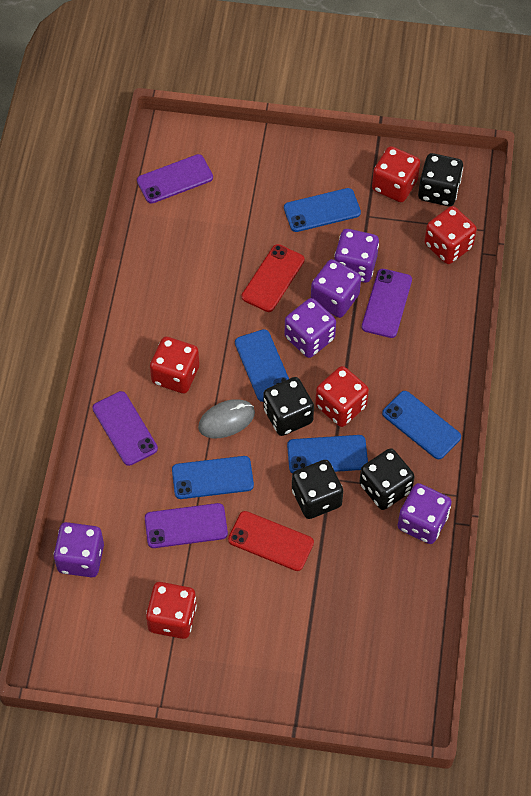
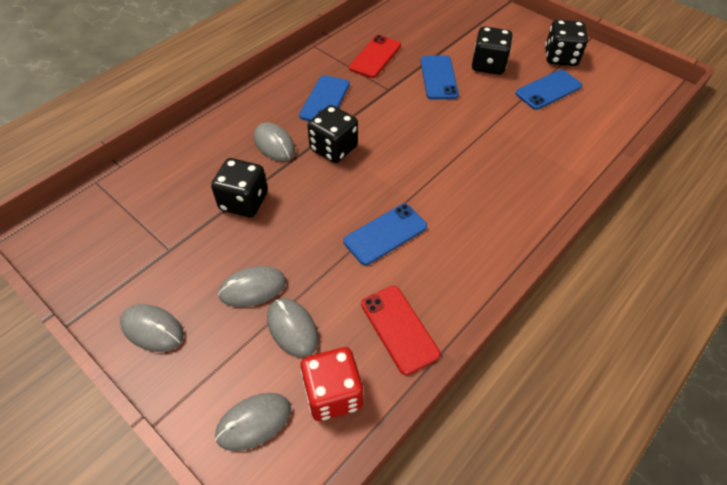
blue phone: [172,456,254,499] [235,329,289,402] [284,188,361,232] [287,435,368,474] [382,391,461,459] = 5 -> [299,75,350,121] [343,204,427,265] [421,55,459,100] [516,70,582,110] = 4
grey mouse: [198,399,255,438] = 1 -> [120,304,184,352] [215,393,291,451] [218,266,286,307] [254,123,295,161] [267,298,319,358] = 5
purple dice: [54,522,104,578] [285,298,336,358] [311,259,361,318] [334,229,379,283] [397,483,452,544] = 5 -> none = 0
purple phone: [93,391,158,466] [137,154,213,204] [145,503,228,548] [362,269,412,338] = 4 -> none = 0
red dice: [146,582,197,639] [150,337,199,394] [315,366,369,427] [372,146,420,202] [425,206,477,264] = 5 -> [301,347,363,421] = 1

